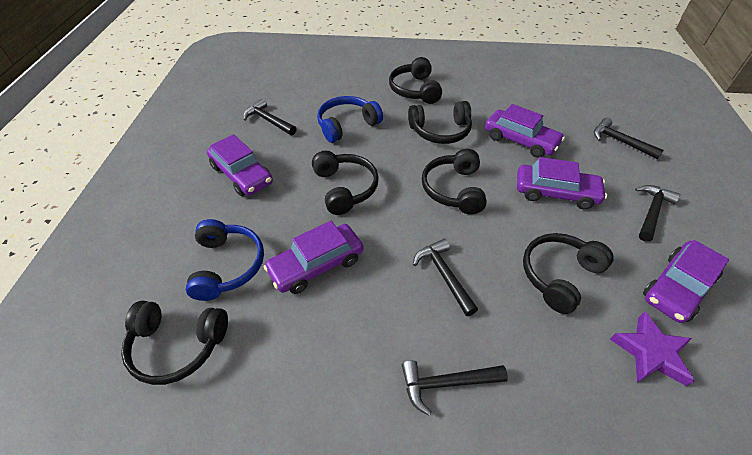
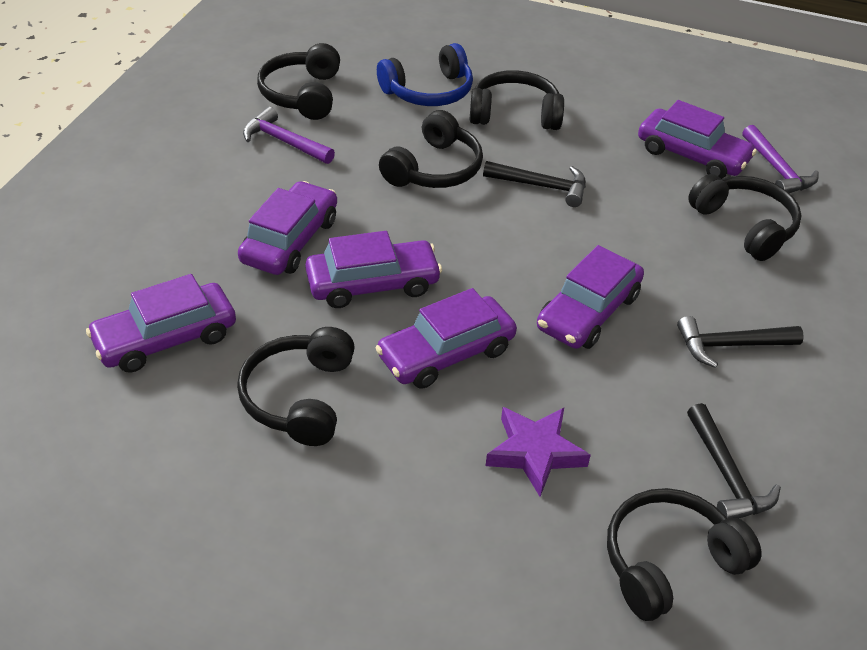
black hammer: [243,99,297,136] [402,360,508,416] [413,239,478,316] [594,118,664,159] [635,185,680,242] = 5 -> [483,161,586,207] [677,316,804,368] [687,403,781,518] = 3
blue headphones: [186,219,264,301] [317,96,383,143] = 2 -> [377,43,473,106] = 1
purple car: [207,134,273,196] [264,221,364,294] [485,104,565,158] [517,157,607,210] [643,240,729,323] = 5 -> [86,274,236,373] [238,181,337,275] [305,231,442,308] [375,288,517,389] [537,245,644,349] [638,100,757,179] = 6
purple hammer: none = 0 -> [243,107,335,164] [742,125,819,193] = 2

